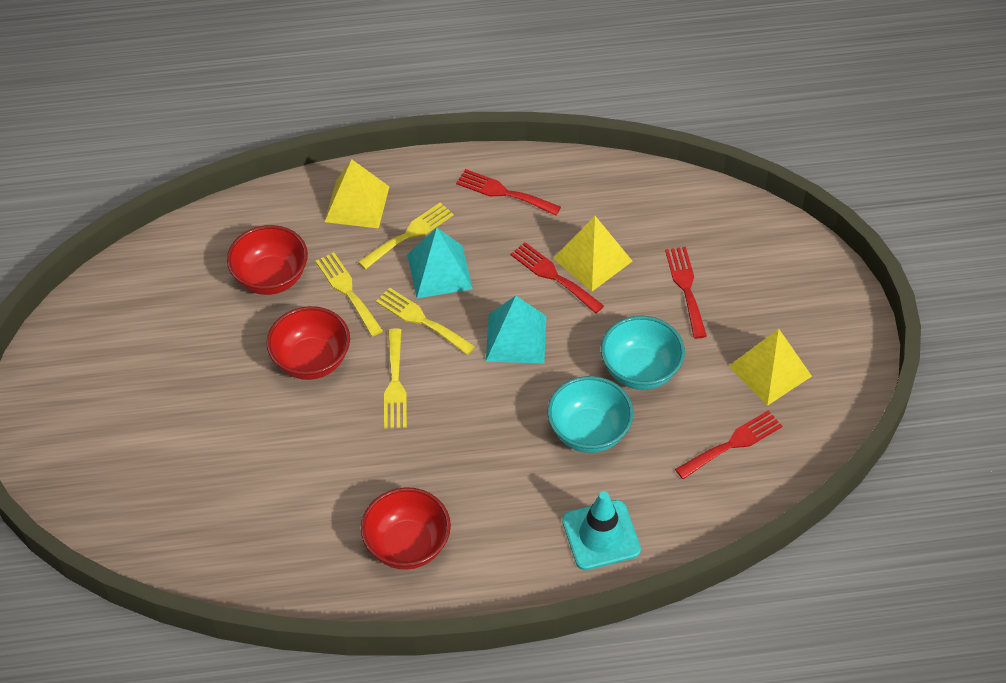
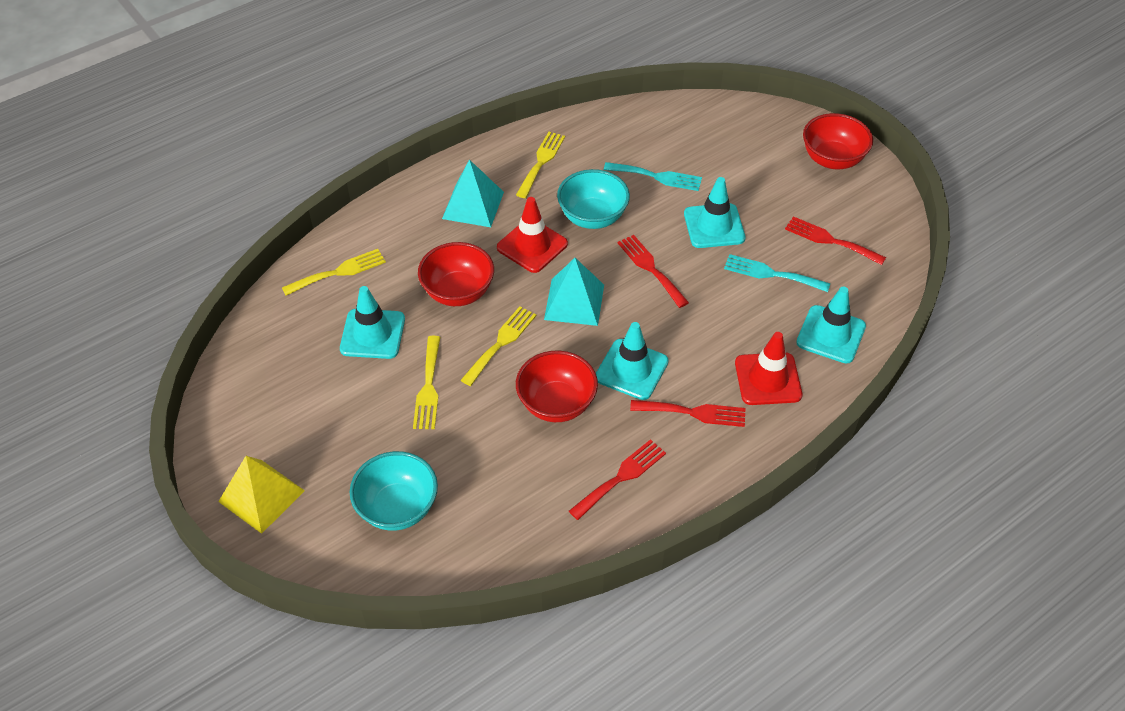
red traffic cone: none = 0 -> [497,197,568,273] [735,332,802,405] = 2
turquoise fork: none = 0 -> [604,162,702,191] [724,254,830,292] = 2
turquoise traffic cone: [562,491,641,570] = 1 -> [340,286,405,359] [596,322,669,400] [684,177,745,248] [796,287,866,364] = 4
yellow pyramid: [325,159,389,229] [553,216,632,291] [729,329,812,406] = 3 -> [218,456,305,534] = 1

